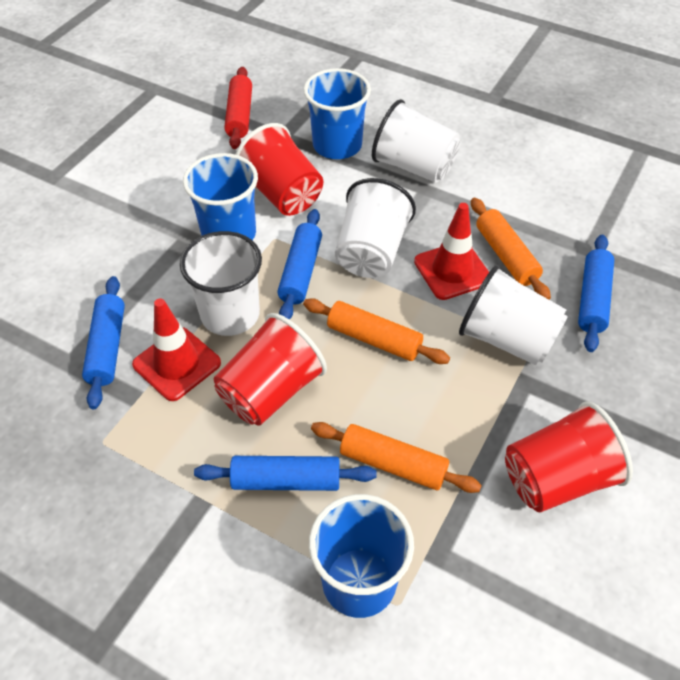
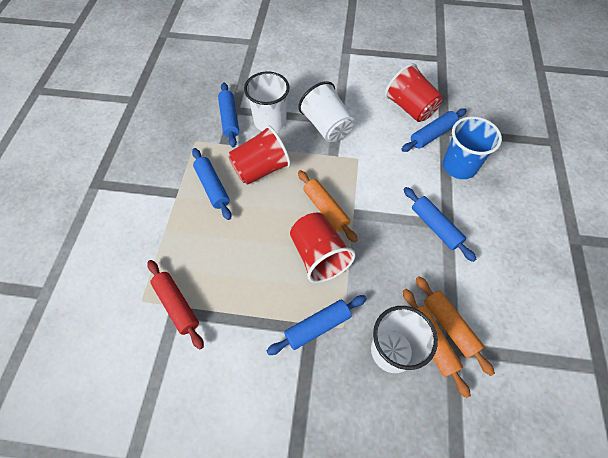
blue cup: [183,153,258,240] [303,68,371,159] [309,494,414,618] = 3 -> [443,116,502,179] = 1
blue rolling pin: [82,276,125,409] [194,456,377,491] [277,209,322,320] [578,235,614,352] = 4 -> [192,148,232,220] [218,82,239,148] [267,295,367,355] [401,108,467,152] [403,187,476,262] = 5
red traffic cone: [132,298,221,401] [414,203,489,300] = 2 -> none = 0
white cup: [180,231,262,336] [335,178,416,278] [372,99,461,183] [459,265,568,365] = 4 -> [244,71,290,131] [298,81,354,142] [371,306,438,373] = 3

